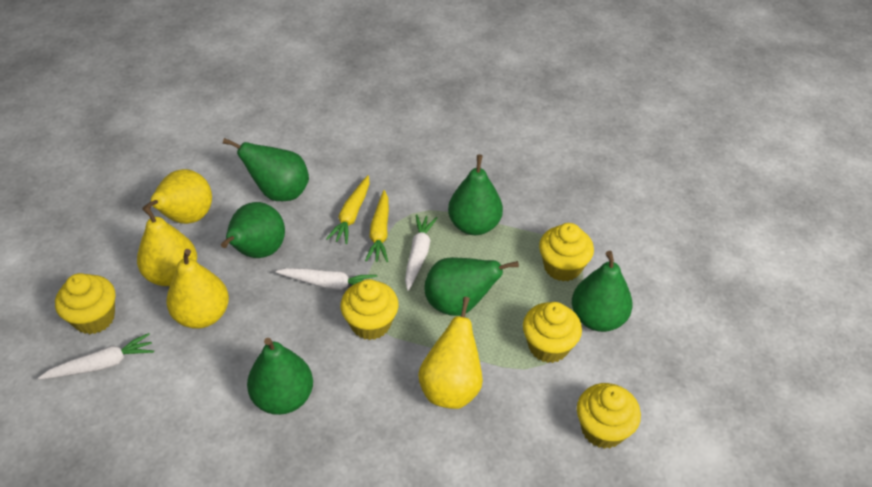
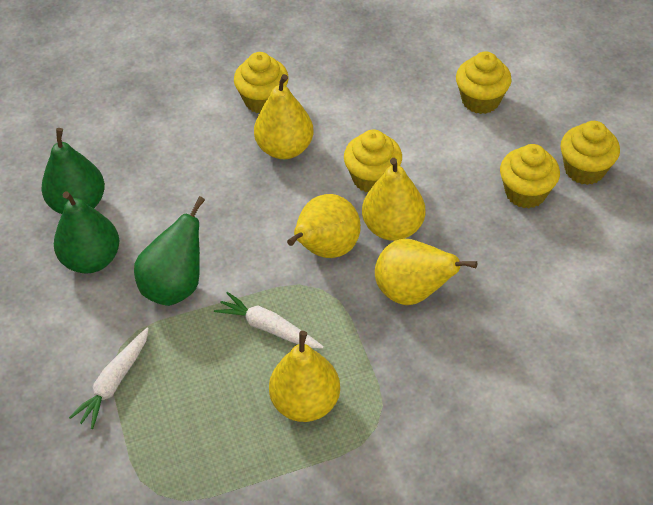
green pear: [221,202,285,258] [223,138,309,201] [247,338,313,415] [424,257,519,316] [448,154,503,235] [572,251,633,332] = 6 -> [41,128,105,214] [54,191,119,274] [134,196,205,306] = 3
white carrot: [38,333,154,379] [276,268,377,290] [405,214,437,291] = 3 -> [69,327,149,429] [214,292,324,349] = 2
yellow carrot: [326,175,370,244] [365,190,389,262] = 2 -> none = 0
yellow pear: [137,205,197,286] [146,169,212,224] [166,249,229,329] [418,297,483,409] = 4 -> [254,74,313,159] [269,331,340,422] [287,194,361,258] [362,158,425,241] [375,239,477,305] = 5

